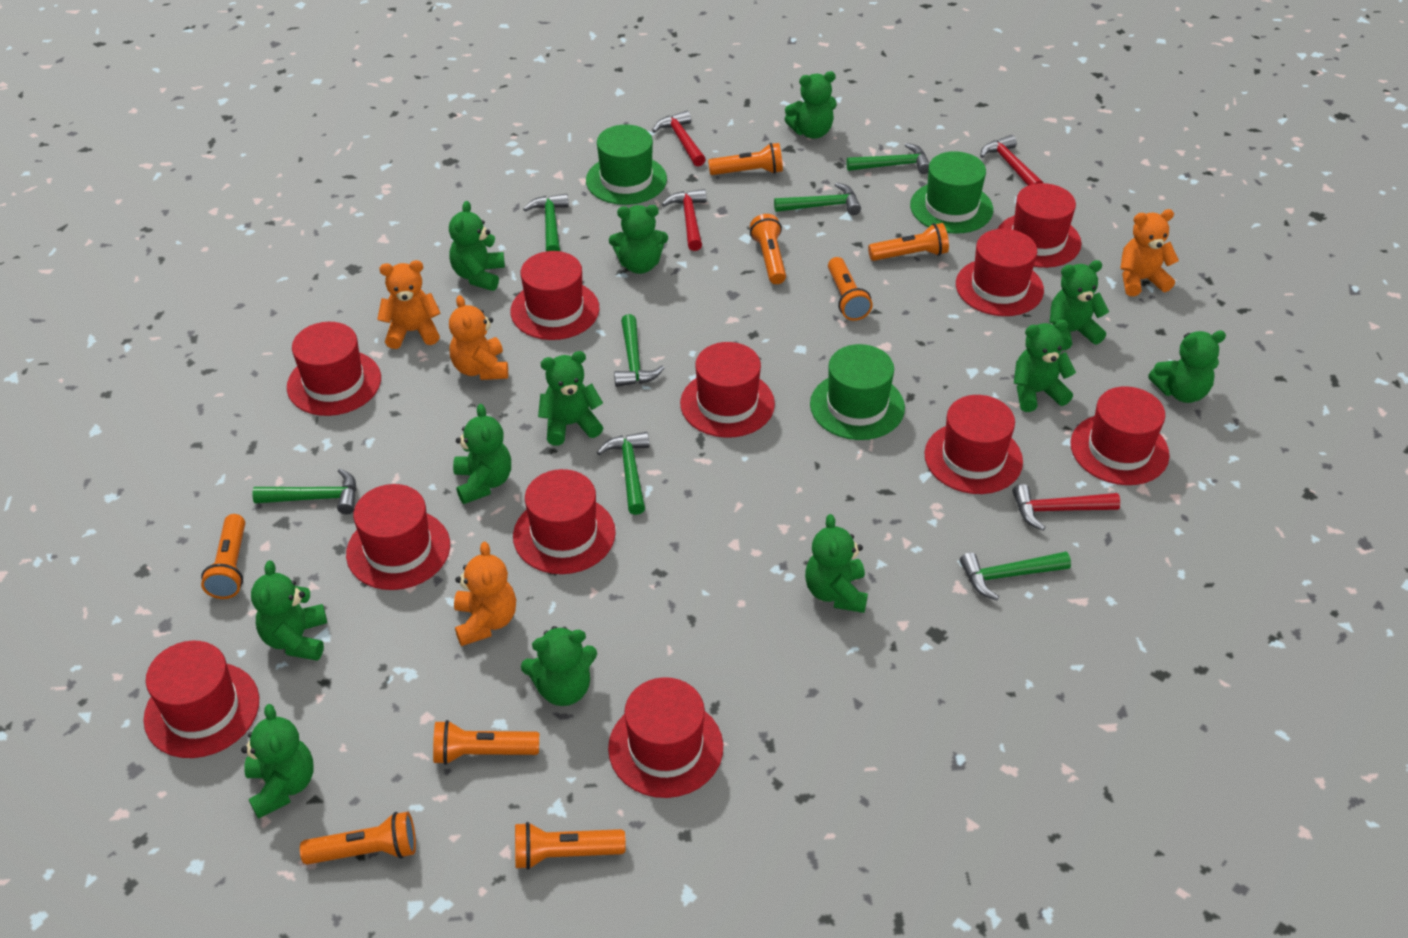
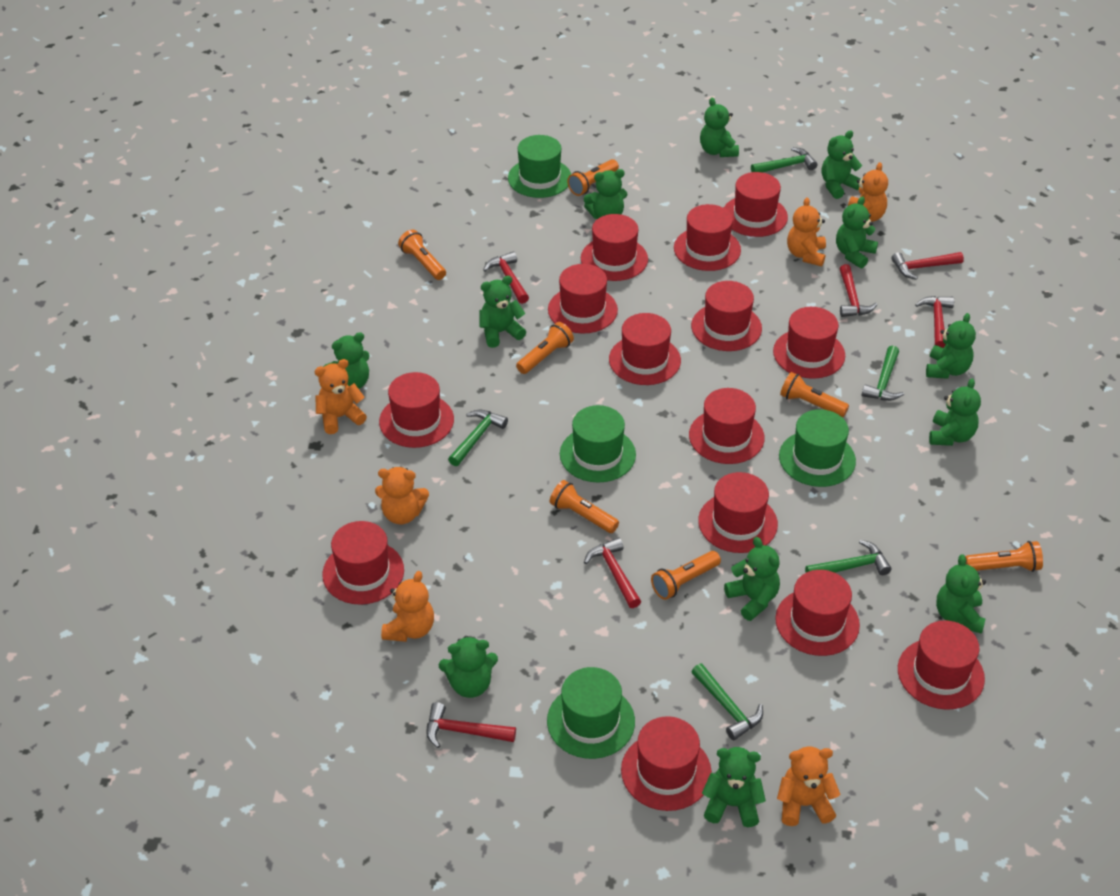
green hammer: [252,468,356,514] [523,194,569,251] [597,432,649,515] [614,314,664,387] [774,182,861,215] [846,143,929,174] [960,552,1071,600] = 7 -> [448,410,508,466] [692,664,763,740] [751,147,817,173] [805,540,892,575] [862,346,904,401] = 5
green hat: [586,125,667,205] [810,344,905,440] [910,151,993,234] = 3 -> [508,135,571,198] [547,667,635,759] [560,405,636,483] [779,409,856,487] = 4
orange flashlight: [201,514,245,599] [300,812,416,865] [433,720,539,765] [515,822,626,870] [708,143,783,175] [750,214,786,284] [828,257,873,321] [868,223,949,261] = 8 -> [398,230,446,280] [516,322,574,374] [550,480,619,533] [567,159,619,196] [651,551,721,600] [780,372,849,417] [965,541,1043,572] = 7
orange teddy bear: [377,260,440,349] [449,295,508,380] [454,542,516,646] [1120,209,1179,296] = 4 -> [315,359,367,434] [375,467,429,525] [381,571,434,642] [777,746,841,826] [787,197,826,266] [848,162,888,222] = 6
red hammer: [652,111,706,167] [662,189,707,251] [980,135,1043,186] [1012,484,1120,531] = 4 -> [426,702,516,748] [483,251,529,304] [584,537,641,608] [839,264,877,317] [891,252,964,280] [915,296,954,348] = 6
red hat: [144,641,259,758] [287,322,381,416] [346,484,450,590] [510,251,600,340] [513,469,616,574] [608,677,723,798] [680,342,775,438] [924,395,1023,494] [956,229,1044,316] [998,183,1081,268] [1071,386,1170,485] = 11 -> [322,521,404,605] [379,372,454,448] [548,264,618,334] [581,214,648,281] [609,313,681,385] [621,716,712,811] [674,204,741,271] [689,388,765,464] [691,281,762,351] [698,472,778,553] [724,172,788,237] [773,307,845,379] [775,570,860,656] [898,620,985,710] = 14

